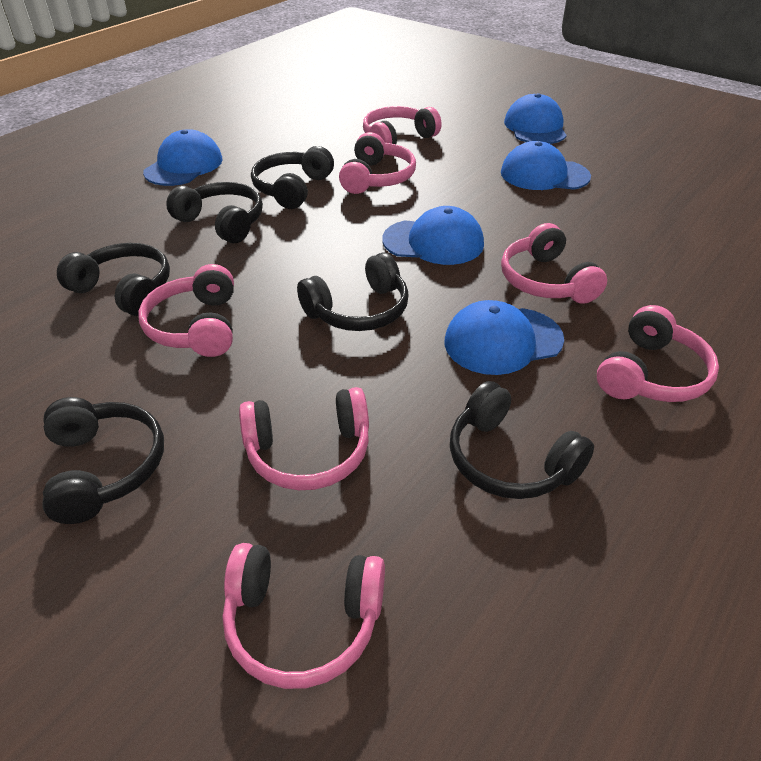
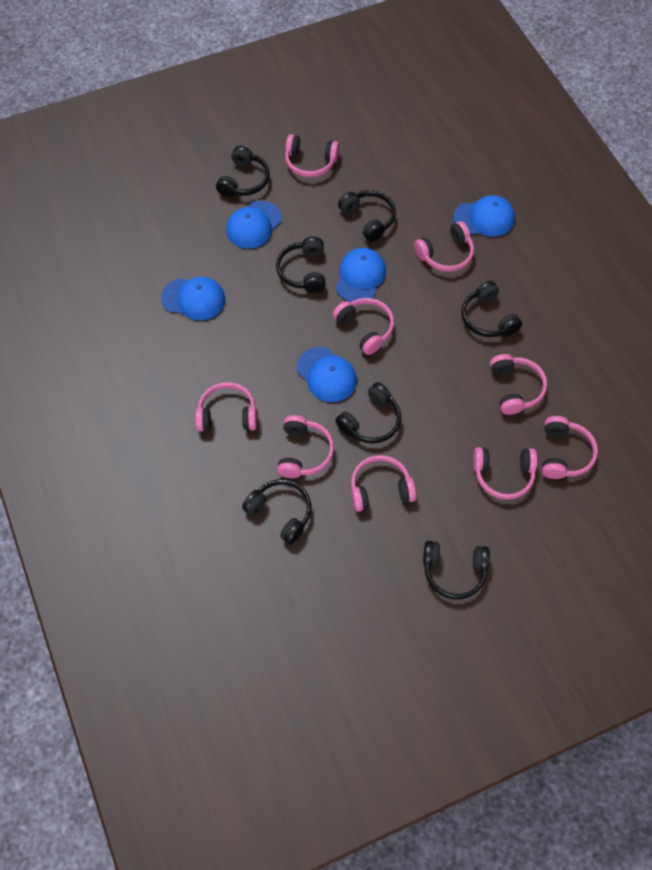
black headphones: [43,397,164,524] [57,243,170,316] [166,182,263,243] [251,146,334,209] [297,252,409,331] [450,381,594,499] = 6 -> [216,146,270,197] [242,479,311,544] [276,237,326,293] [335,382,401,444] [338,190,396,242] [423,541,490,599] [461,281,522,337] = 7
pink headphones: [138,264,234,357] [223,543,385,689] [239,387,369,490] [339,132,416,194] [363,106,442,144] [501,223,607,304] [597,305,719,402] = 7 -> [195,382,257,432] [277,415,334,478] [285,134,339,178] [333,298,394,355] [351,455,416,512] [414,221,474,272] [473,447,538,500] [490,354,547,415] [542,416,598,479] = 9

